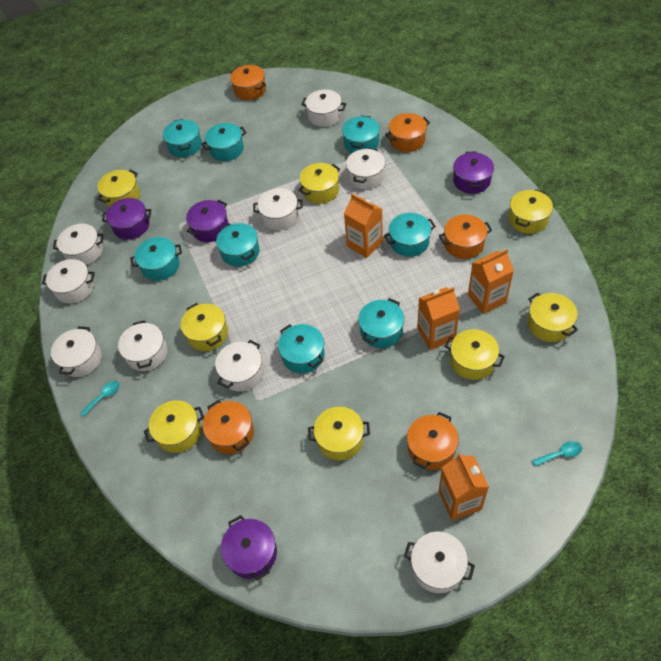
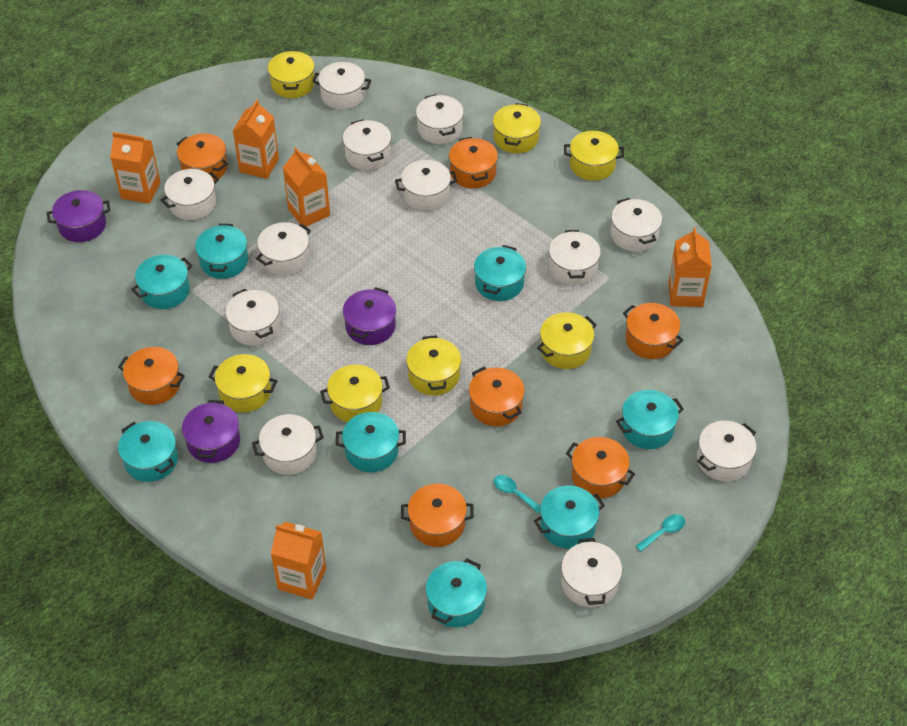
orange carton: [344,194,383,258] [417,287,460,350] [439,453,489,520] [468,249,514,314] = 4 -> [110,132,160,204] [233,100,279,179] [271,522,326,600] [283,147,330,227] [668,228,712,307] = 5
orange pot: [203,400,254,454] [230,65,266,100] [385,113,430,152] [407,412,459,470] [439,215,492,259] = 5 -> [118,347,185,405] [177,133,228,181] [401,484,474,547] [449,137,498,188] [469,367,525,426] [566,437,635,498] [623,303,683,359] = 7
purple pot: [102,198,151,240] [186,200,229,242] [221,515,277,581] [453,151,494,194] = 4 -> [47,190,110,242] [182,400,240,463] [343,287,396,345] = 3
white pot: [42,259,95,304] [51,326,102,377] [53,224,104,265] [118,320,167,371] [215,340,264,392] [253,188,303,230] [301,89,346,127] [346,148,385,189] [404,531,475,593] = 9 -> [161,169,219,220] [225,289,280,346] [252,414,324,475] [256,222,311,276] [312,62,371,110] [343,119,391,170] [395,160,457,211] [416,94,464,144] [549,230,601,285] [561,538,622,607] [611,198,662,252] [697,421,756,481] = 12
yellow pot: [97,169,140,207] [144,400,204,453] [181,303,228,351] [298,163,340,204] [308,407,370,460] [445,329,505,380] [509,189,553,234] [527,293,578,342] = 8 -> [209,354,277,412] [268,50,315,98] [320,365,390,422] [406,335,461,396] [493,103,541,154] [537,312,597,369] [564,131,624,181] = 7

